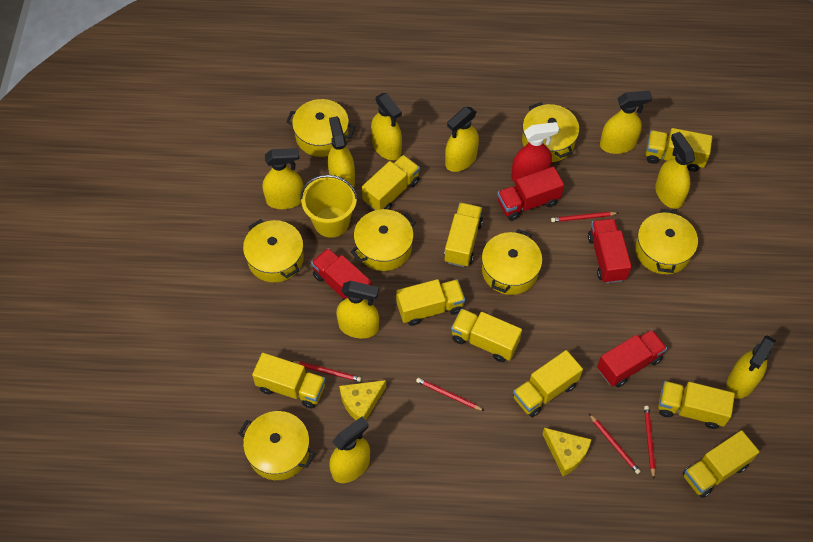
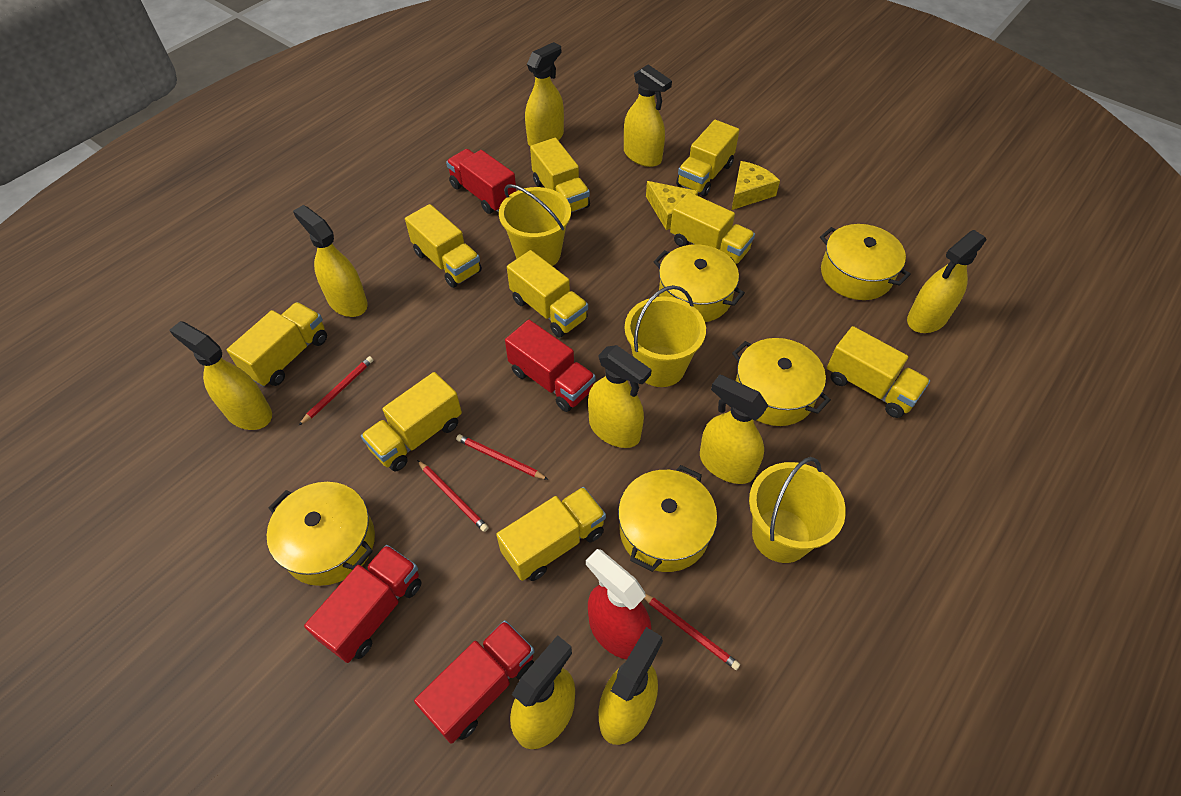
red pencil: [291,361,361,382] [416,378,484,411] [551,212,618,222] [589,414,641,474] [644,406,655,479] = 5 -> [299,356,373,425] [417,460,489,532] [456,434,549,480] [644,594,740,670] = 4
yellow bucket: [300,175,358,238] = 1 -> [499,184,571,266] [625,285,706,387] [749,457,846,563] = 3
yellow pot: [238,411,315,480] [243,219,304,283] [286,99,355,157] [351,209,416,271] [482,229,542,295] [522,102,579,162] [635,209,698,274] = 7 -> [267,482,375,586] [618,465,717,572] [653,244,745,322] [732,338,831,426] [820,224,911,300] = 5

